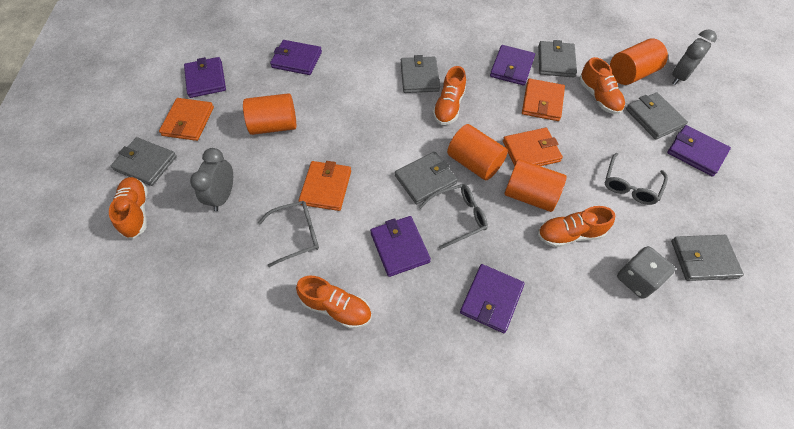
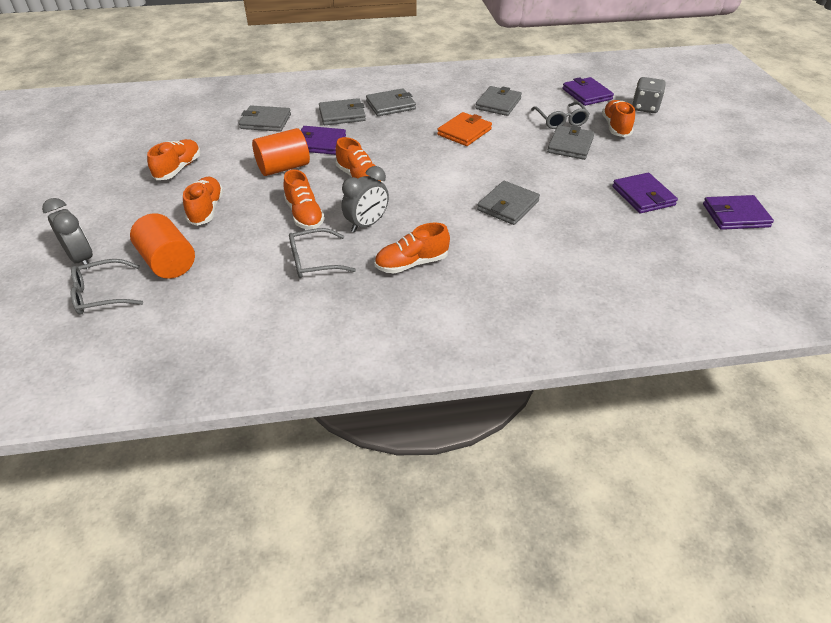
orange cylinder: [243,93,296,135] [447,124,508,180] [504,159,567,212] [610,38,668,85] = 4 -> [130,213,195,279] [252,128,310,176] = 2
orange shoe: [109,177,148,239] [296,276,372,329] [433,66,466,125] [538,206,615,247] [579,57,625,114] = 5 -> [147,139,201,180] [183,177,224,226] [284,169,325,230] [336,137,383,183] [375,223,450,273] [602,100,635,137] = 6
orange wallet: [159,98,214,141] [299,161,351,211] [503,128,563,166] [522,79,565,121] = 4 -> [437,112,492,146] = 1
purple wallet: [184,57,226,98] [270,40,322,75] [370,216,431,277] [460,264,525,333] [490,45,535,86] [667,125,731,176] = 6 -> [301,126,346,155] [562,77,614,106] [612,173,678,213] [703,195,774,230] = 4

